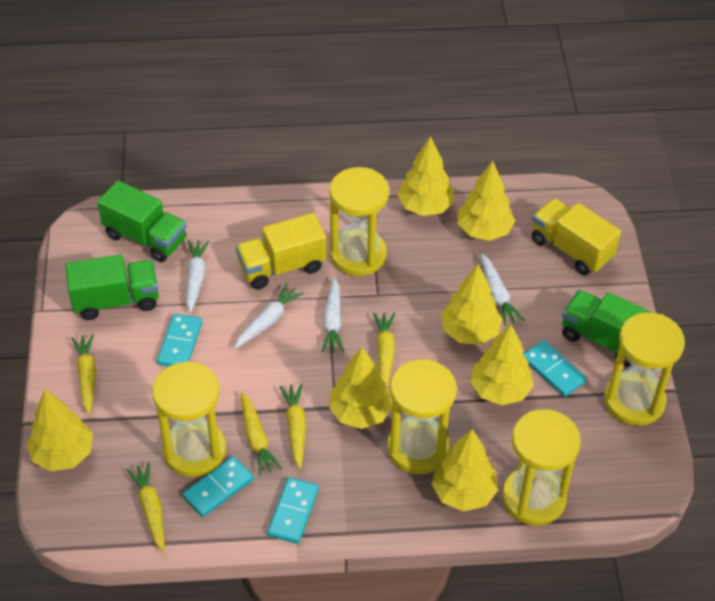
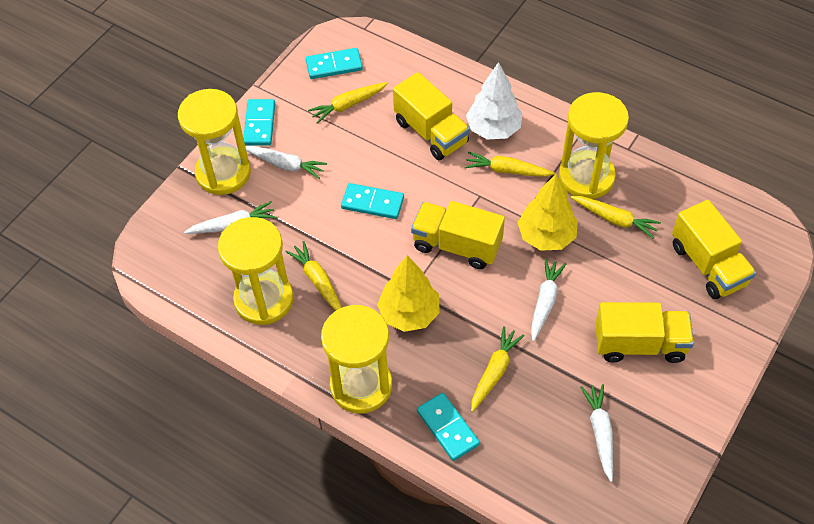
green truck: [65,255,159,320] [97,180,187,262] [562,290,653,366] = 3 -> none = 0
white tree: none = 0 -> [466,62,522,139] = 1
yellow hourglass: [152,361,226,477] [329,167,389,276] [387,359,457,474] [502,409,581,526] [604,312,685,426] = 5 -> [178,89,251,195] [218,217,294,325] [321,305,392,413] [559,92,629,199] = 4
yellow tree: [27,389,93,472] [329,347,392,429] [397,136,454,216] [431,429,499,511] [441,264,502,345] [457,161,515,241] [470,323,534,405] = 7 -> [377,255,440,332] [518,174,578,251] = 2
yellow truck: [236,213,327,289] [532,198,621,275] = 2 -> [393,72,470,160] [411,201,505,269] [595,302,694,363] [672,200,756,299] = 4

